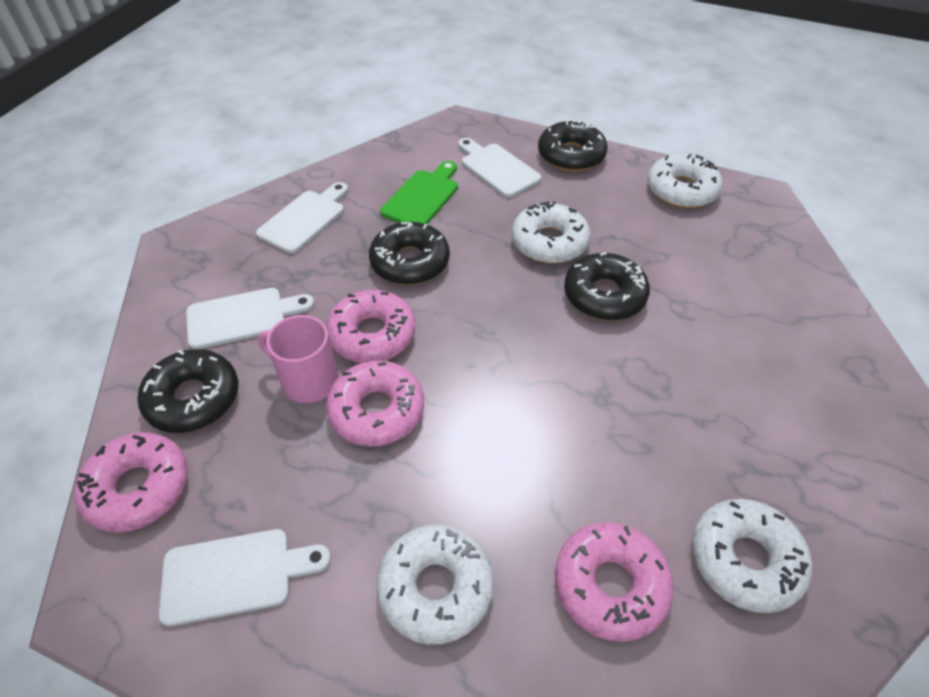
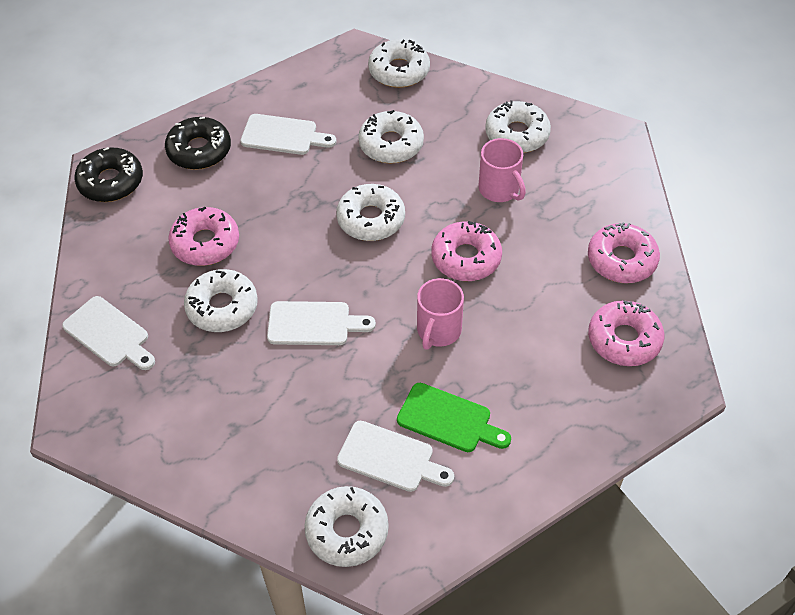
black donut: [138,349,238,433] [369,222,450,285] [538,120,608,171] [564,252,650,321] = 4 -> [74,147,143,202] [165,117,231,170] = 2
pink mug: [258,315,339,403] = 1 -> [417,278,464,350] [478,138,526,202] = 2
white donut: [376,525,494,645] [512,201,590,264] [647,154,723,208] [692,499,812,613] = 4 -> [184,269,258,332] [304,486,389,567] [336,184,405,241] [358,110,424,163] [368,39,430,88] [485,100,551,153] = 6

